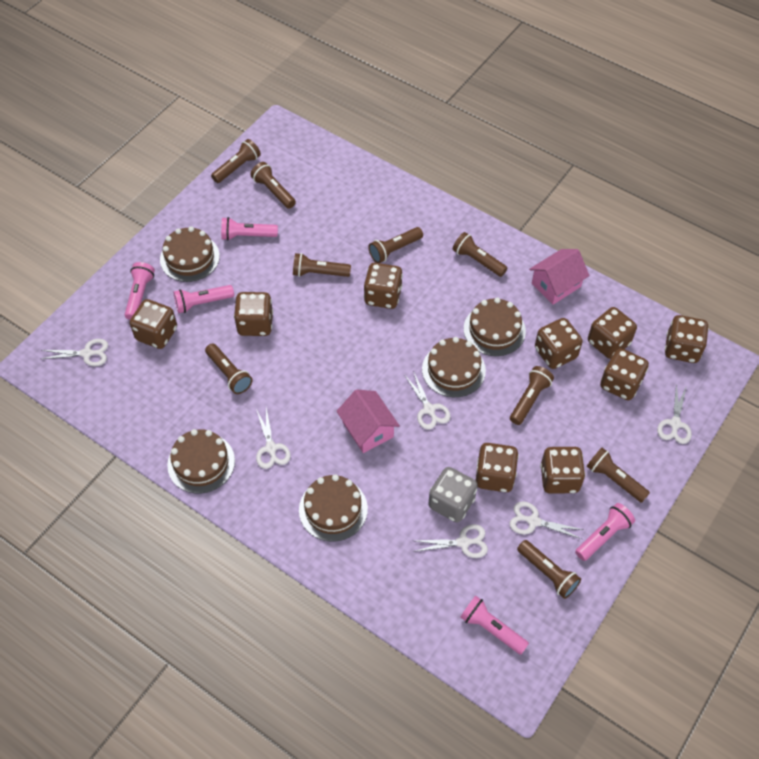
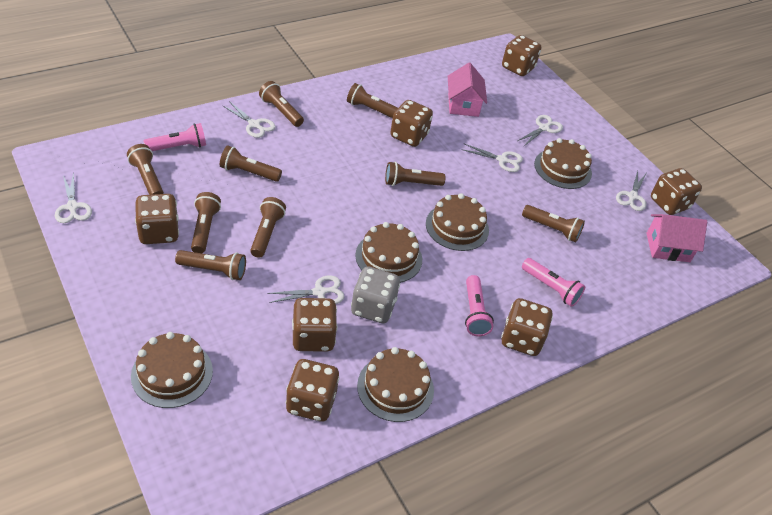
brown dice: [130,299,177,349] [234,292,273,336] [364,263,403,309] [475,443,519,492] [535,318,583,369] [540,447,585,494] [588,307,637,359] [600,348,649,400] [665,315,709,363] = 9 -> [135,194,179,244] [286,359,340,422] [292,298,337,352] [390,100,433,147] [501,298,553,356] [502,35,541,76] [651,168,702,215] = 7
pink flashlight: [124,262,155,320] [174,285,234,313] [221,217,278,241] [460,596,529,655] [575,503,635,561] = 5 -> [143,123,206,151] [465,275,494,336] [522,258,585,307] = 3

